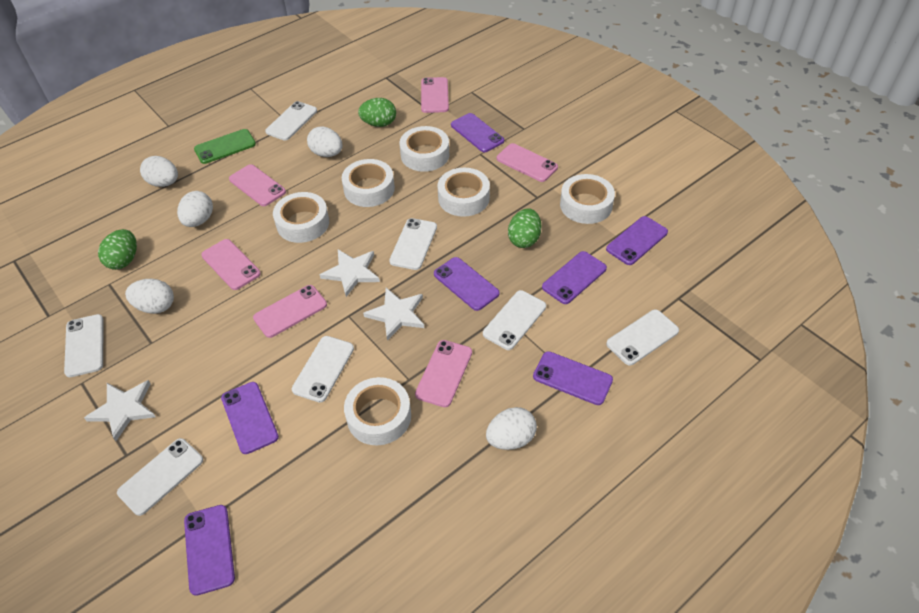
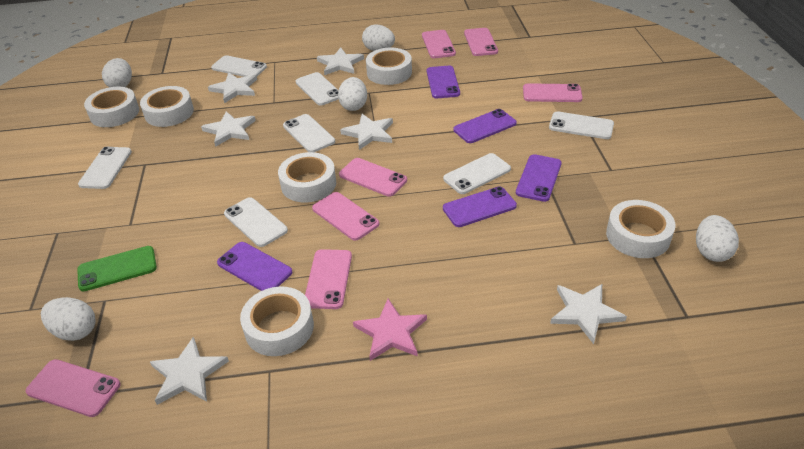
green egg: [98,229,137,270] [358,98,396,127] [508,208,541,248] = 3 -> none = 0
pink phone: [201,239,261,290] [229,164,286,206] [253,285,327,338] [415,340,472,407] [421,77,449,113] [497,143,558,182] = 6 -> [25,359,120,417] [305,249,352,309] [312,192,379,241] [339,158,407,197] [422,30,456,58] [464,28,498,56] [523,83,583,102] = 7
pink star: none = 0 -> [353,299,427,361] = 1
purple phone: [184,505,235,596] [221,382,279,454] [434,257,500,311] [451,113,504,152] [533,351,613,405] [542,251,607,304] [606,216,668,265] = 7 -> [217,242,292,291] [427,66,460,98] [443,186,517,227] [453,109,517,143] [516,154,562,202] = 5
white star: [84,380,156,441] [320,250,380,297] [363,288,424,341] = 3 -> [150,337,229,405] [201,111,256,147] [208,73,257,103] [317,47,364,75] [340,114,393,150] [550,284,627,344] = 6

